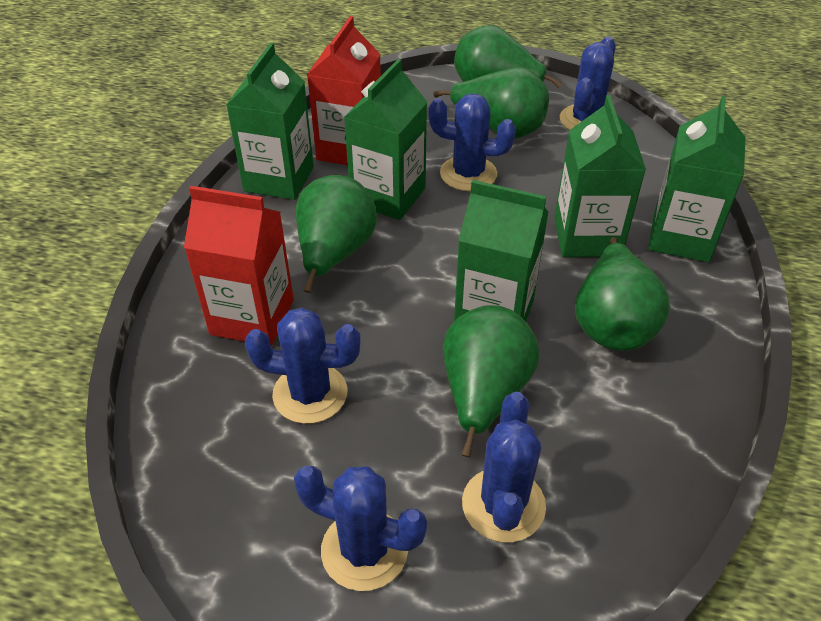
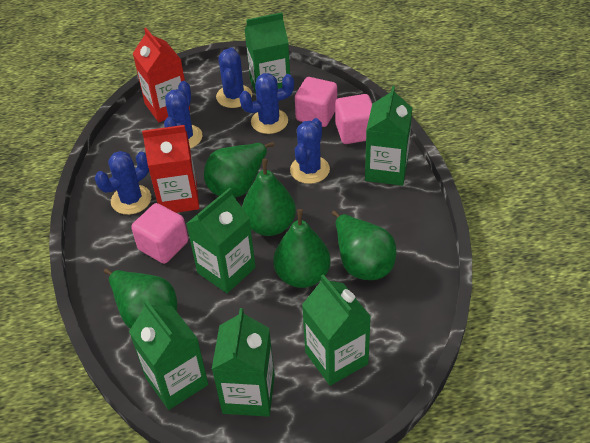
green carton: [226,43,314,200] [344,59,427,220] [454,180,549,321] [554,95,646,257] [648,96,746,262] = 5 -> [129,299,208,410] [186,188,256,293] [212,308,275,417] [244,12,290,94] [302,274,371,386] [365,86,412,186] = 6
pink cube: none = 0 -> [131,203,188,264] [295,77,337,127] [335,94,372,144] = 3

